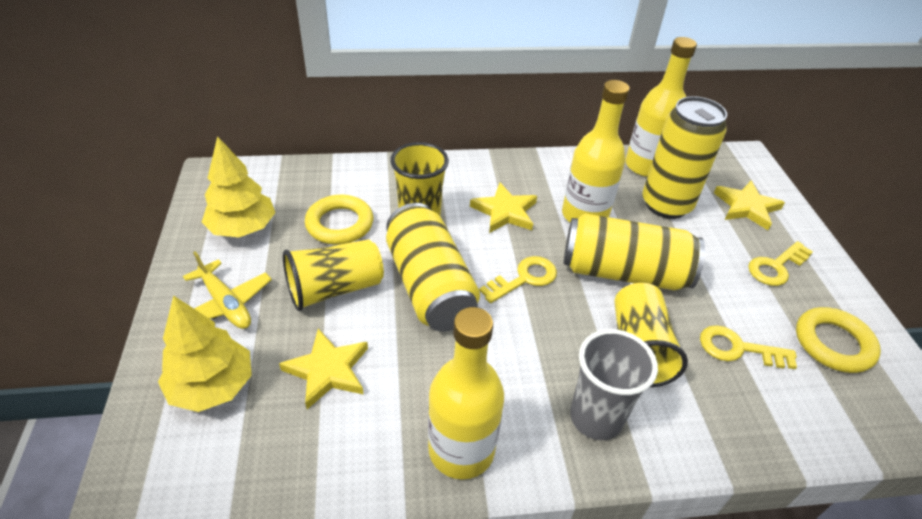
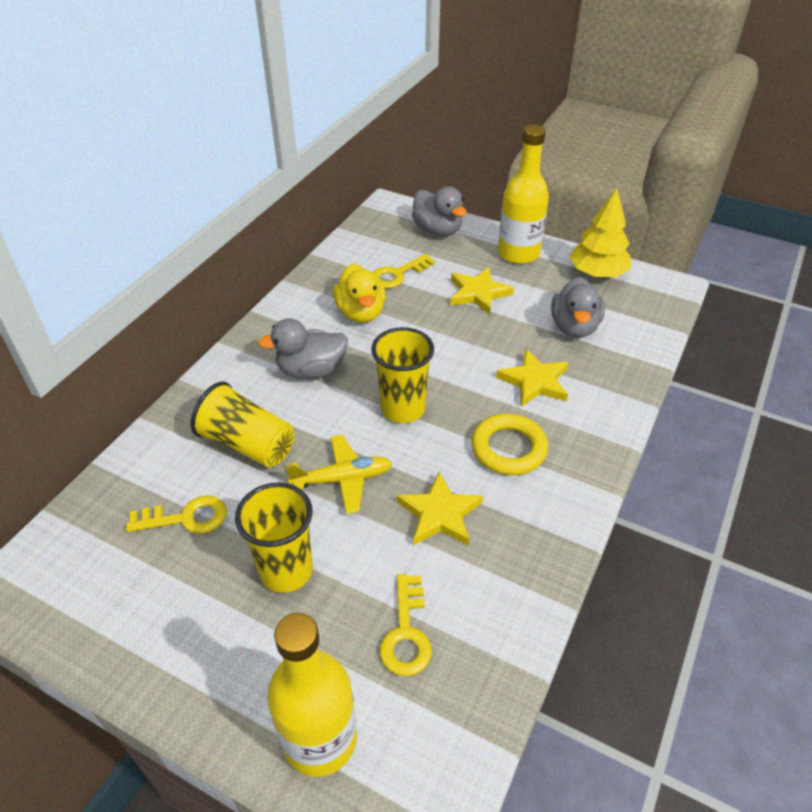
grey cup: [570,329,658,440] = 1 -> none = 0
grey duck: none = 0 -> [258,318,348,379] [412,186,467,236] [551,277,605,338] = 3
yellow bottle: [428,307,504,479] [562,80,630,222] [625,37,697,177] = 3 -> [267,613,357,777] [498,125,549,264] = 2
yellow can: [386,203,480,332] [564,213,705,290] [642,96,727,219] = 3 -> none = 0
yellow duck: none = 0 -> [333,263,386,323] = 1
yellow ring: [305,195,373,245] [796,307,881,373] = 2 -> [472,414,548,475] = 1
yellow tree: [158,295,252,412] [202,136,275,237] = 2 -> [569,188,631,278] = 1

